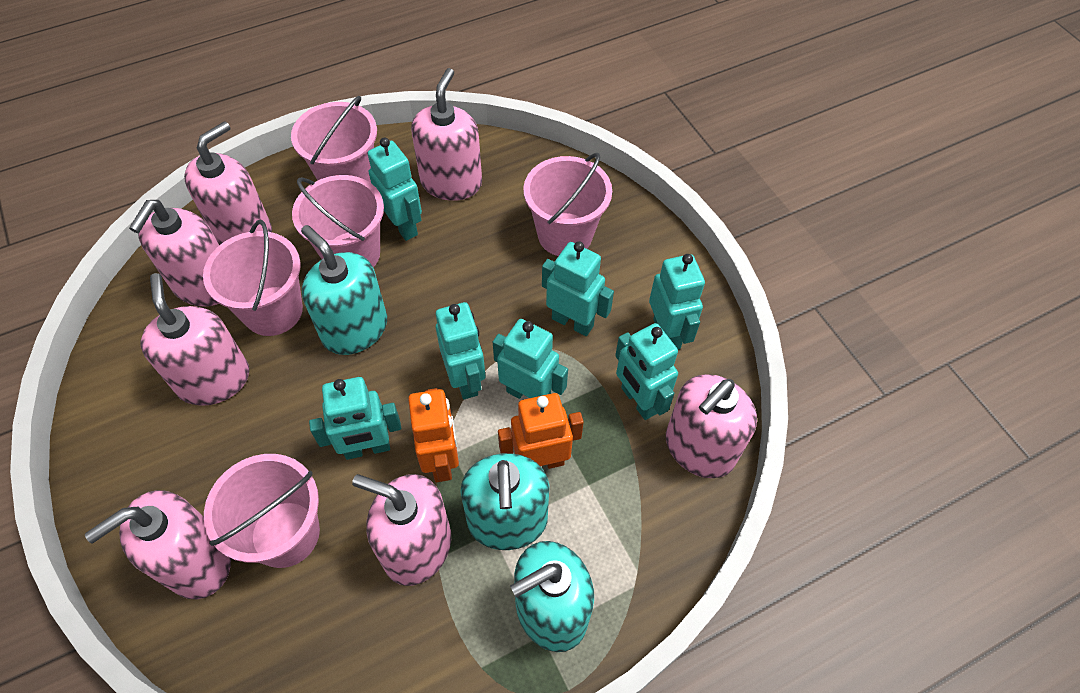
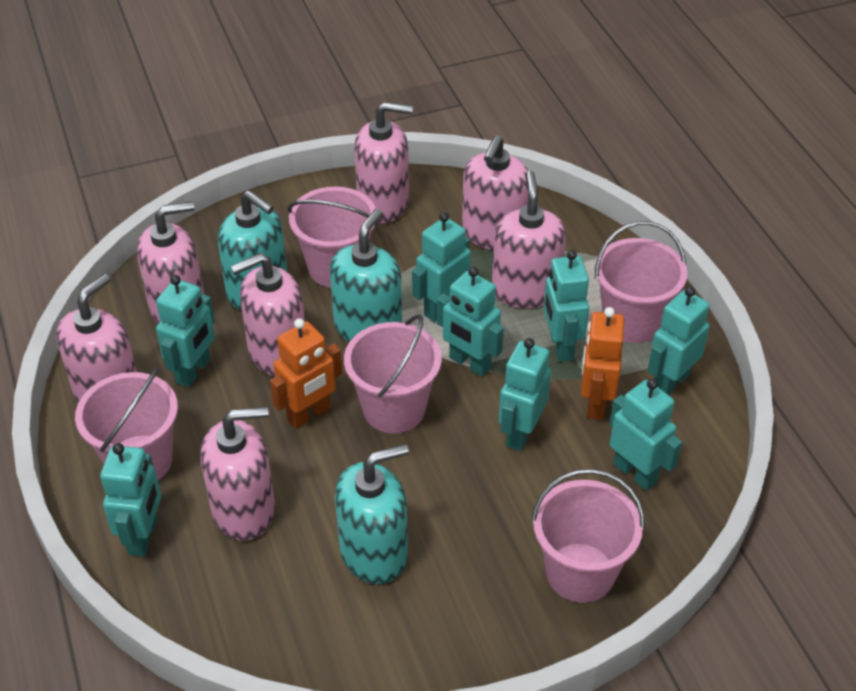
turquoise robot: [309,377,401,460] [368,137,422,241] [436,302,485,399] [493,319,568,399] [542,241,614,336] [615,323,678,420] [649,254,705,349] = 7 -> [100,443,161,557] [156,275,215,387] [412,212,471,322] [437,267,504,377] [499,338,551,451] [543,250,589,362] [610,378,682,491] [648,286,710,395] = 8

